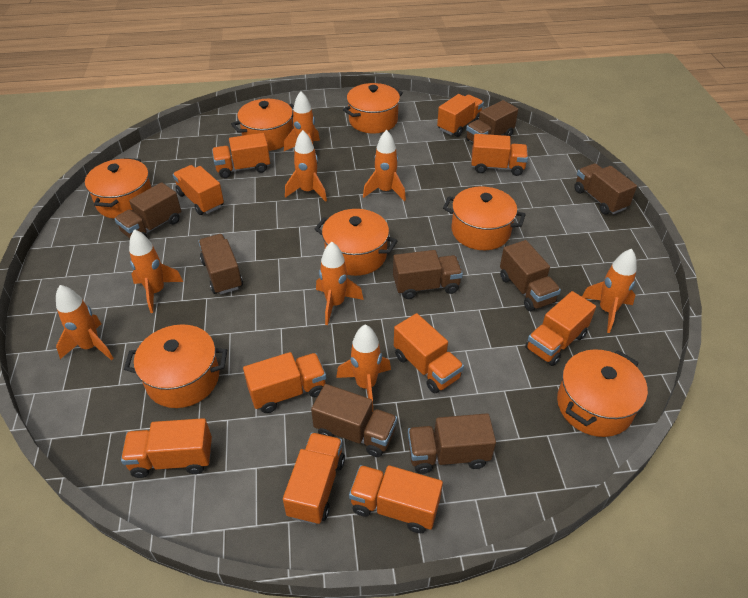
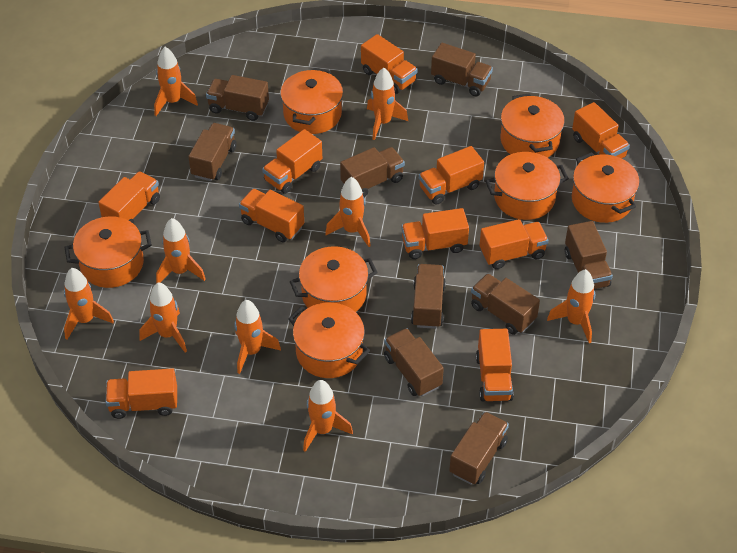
brown truck: [115,182,181,238] [198,234,243,294] [311,384,397,457] [393,250,463,299] [408,413,496,474] [466,100,518,143] [500,240,561,311] [574,163,637,215] = 8 -> [188,123,237,181] [206,75,269,121] [340,147,405,197] [384,328,444,397] [411,264,446,329] [431,43,493,96] [449,412,509,485] [471,273,540,335] [565,221,613,289] = 9
orange rocket: [56,285,114,360] [129,229,183,313] [284,91,320,154] [285,130,327,202] [316,242,364,325] [336,324,391,407] [363,130,406,201] [582,249,637,333] = 8 -> [64,268,114,340] [139,282,187,352] [154,47,198,116] [156,218,206,283] [234,300,281,374] [303,380,353,452] [325,177,371,247] [367,68,408,140] [547,269,595,343] = 9

